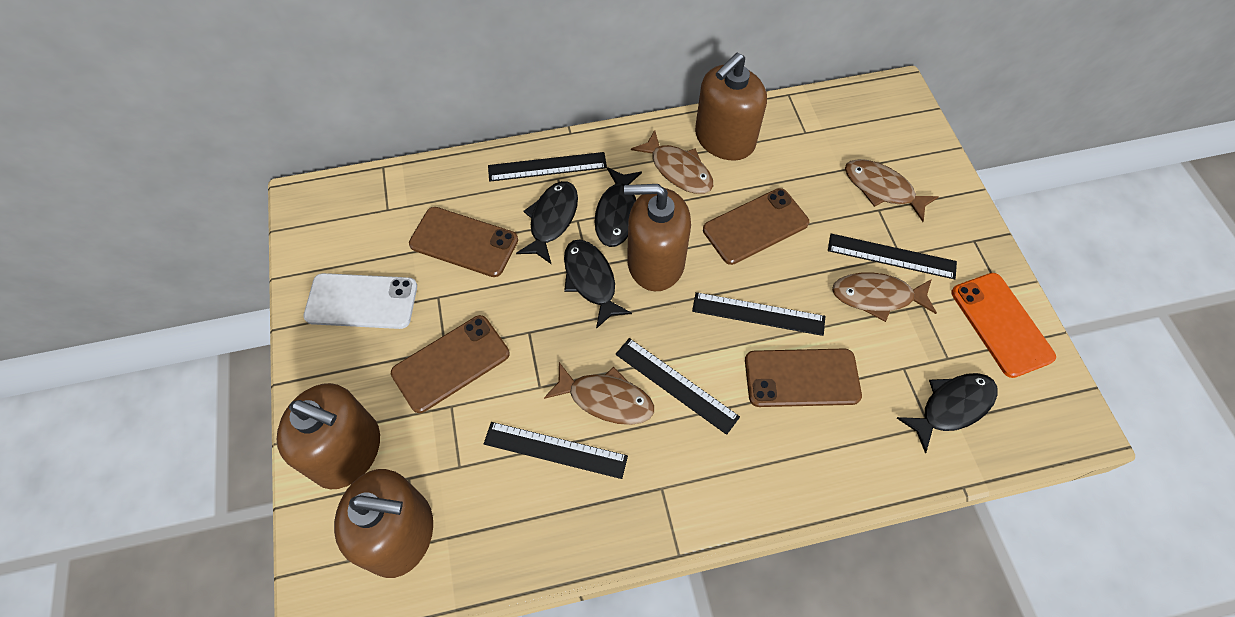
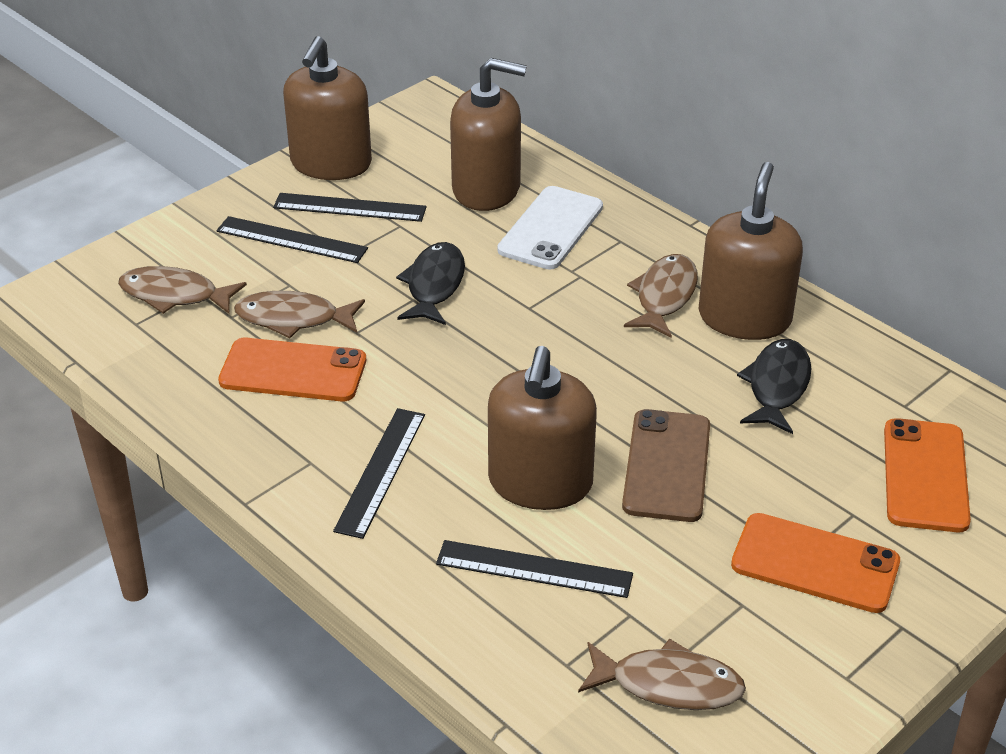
black fish: [516,181,578,265] [564,240,632,329] [595,167,642,247] [897,373,998,453] = 4 -> [396,242,465,325] [737,339,812,434] = 2
black ruler: [484,422,628,479] [488,152,607,182] [615,338,740,435] [692,292,825,336] [828,234,957,279] = 5 -> [217,216,368,263] [273,193,427,222] [333,408,425,539] [436,540,633,598] = 4
brown phone: [391,315,509,413] [409,207,518,277] [703,188,809,265] [745,349,862,407] = 4 -> [622,409,710,522] = 1
orange phone: [951,273,1056,378] = 1 -> [218,338,366,401] [731,513,900,613] [884,418,971,532] = 3

